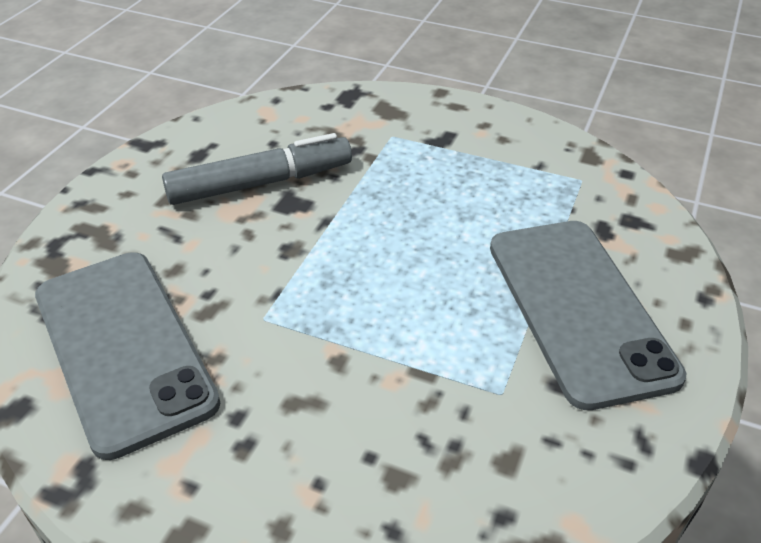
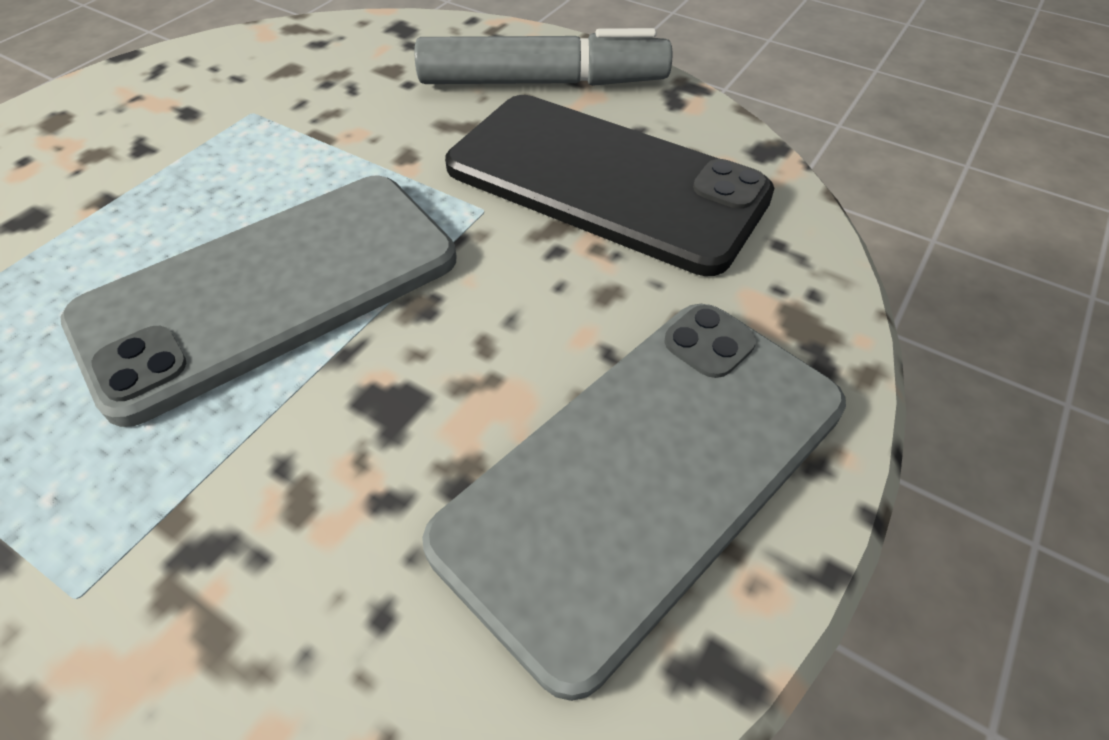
black phone: none = 0 -> [445,95,774,276] = 1

